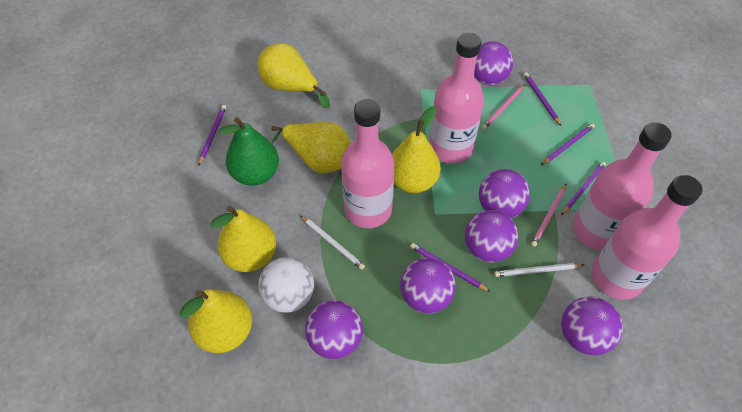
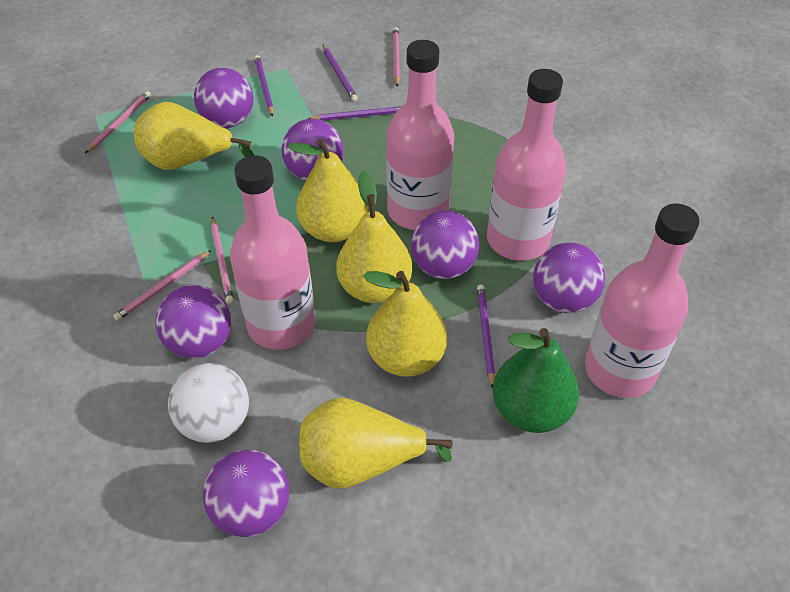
pink pencil: [482,84,525,130] [531,183,567,247] = 2 -> [85,91,151,153] [113,250,212,321] [211,216,233,304] [393,27,400,86] = 4
purple pencil: [198,105,226,166] [410,243,491,292] [524,72,561,126] [541,123,595,165] [561,162,606,215] = 5 -> [254,55,274,117] [308,106,401,121] [322,44,358,101] [477,284,495,388] = 4
white pencil: [300,215,365,270] [494,263,584,277] = 2 -> none = 0

